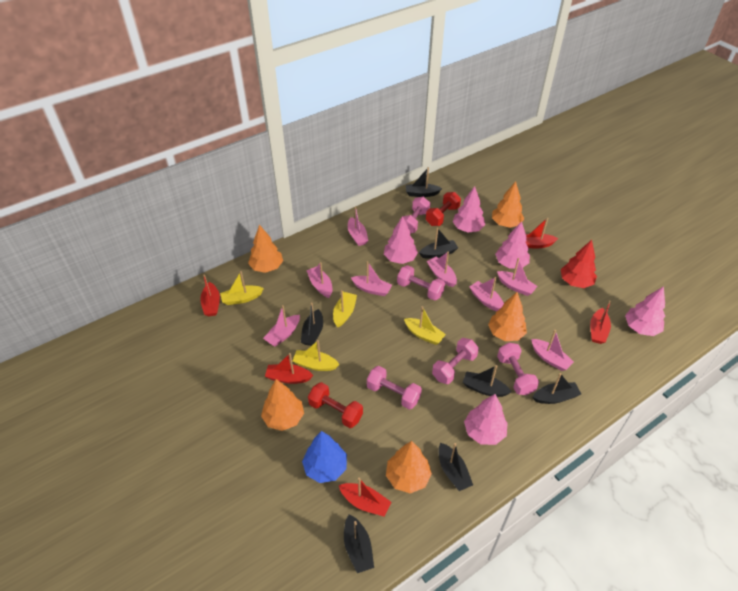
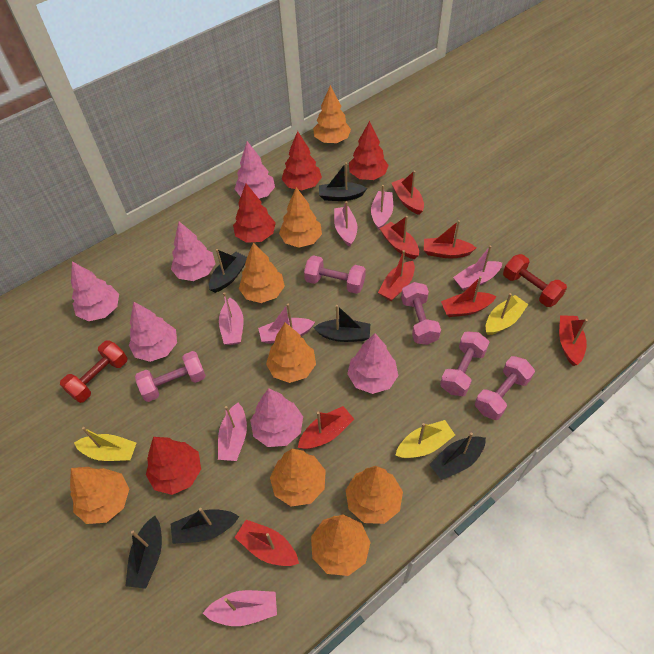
black boat: [301,302,323,346] [344,514,374,573] [406,167,442,197] [419,228,458,259] [438,443,473,491] [462,365,511,397] [533,373,581,404] = 7 -> [125,516,162,589] [171,508,239,544] [209,249,247,293] [313,305,370,342] [319,162,367,201] [429,433,486,480] = 6
blue tree: [302,431,347,483] = 1 -> none = 0
orange tree: [248,225,283,273] [261,379,304,431] [386,441,432,493] [488,292,527,341] [492,181,524,228] = 5 -> [70,467,129,524] [239,242,285,303] [266,322,316,383] [270,449,326,506] [279,187,322,247] [311,514,371,576] [313,85,351,143] [346,466,403,524] = 8
pink boat: [263,305,300,347] [306,262,332,298] [348,206,369,246] [351,261,392,296] [427,252,457,287] [469,277,504,311] [497,258,537,296] [531,330,574,371] = 8 -> [203,590,277,626] [218,403,247,461] [219,292,244,345] [258,303,315,344] [334,201,358,247] [371,185,393,230] [453,245,502,291] = 7
pink tree: [384,216,418,264] [452,186,485,233] [464,394,508,445] [495,221,530,268] [625,286,665,336] = 5 -> [71,262,119,321] [129,302,177,362] [171,221,216,281] [235,141,275,199] [250,388,303,447] [347,333,399,394] = 6
red boat: [200,274,220,317] [265,353,313,384] [339,478,391,517] [526,218,558,248] [590,301,611,344] = 5 -> [234,520,299,566] [298,406,354,449] [378,250,415,301] [379,216,419,259] [391,170,424,215] [424,220,476,258] [441,276,496,317] [559,315,588,366] = 8
red tree: [561,240,597,288] = 1 -> [146,437,201,495] [233,184,276,243] [281,131,322,190] [349,121,389,180] = 4
yellow boat: [220,271,264,305] [293,340,340,371] [333,290,357,327] [404,306,446,345] = 4 -> [74,427,136,461] [395,420,455,458] [486,293,529,335] = 3

